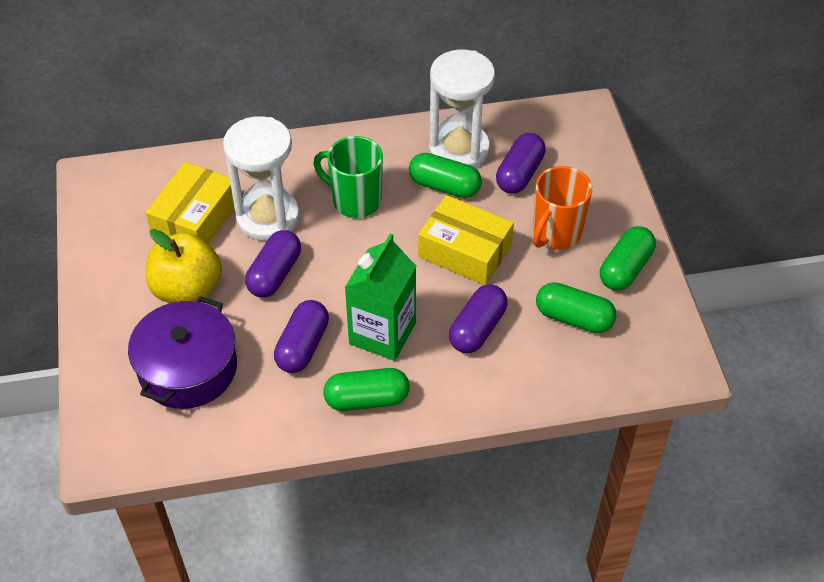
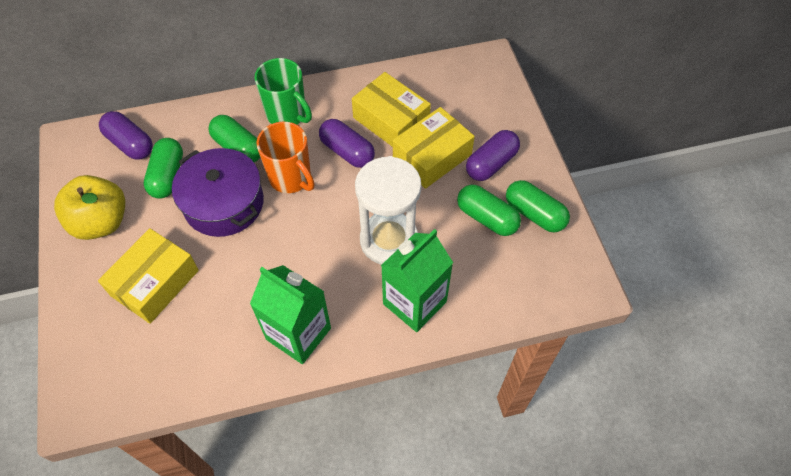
green carton: [344,234,416,361] = 1 -> [250,265,331,364] [381,229,453,332] = 2
purple capsule: [245,230,301,297] [274,300,329,373] [449,285,508,353] [496,133,546,193] = 4 -> [99,111,153,160] [319,119,375,168] [466,130,520,181] = 3
white hourglass: [223,116,300,241] [429,49,495,168] = 2 -> [355,156,422,265] = 1
yellow box: [146,162,234,244] [418,195,514,285] = 2 -> [98,228,199,324] [352,72,431,147] [393,107,475,189] = 3

